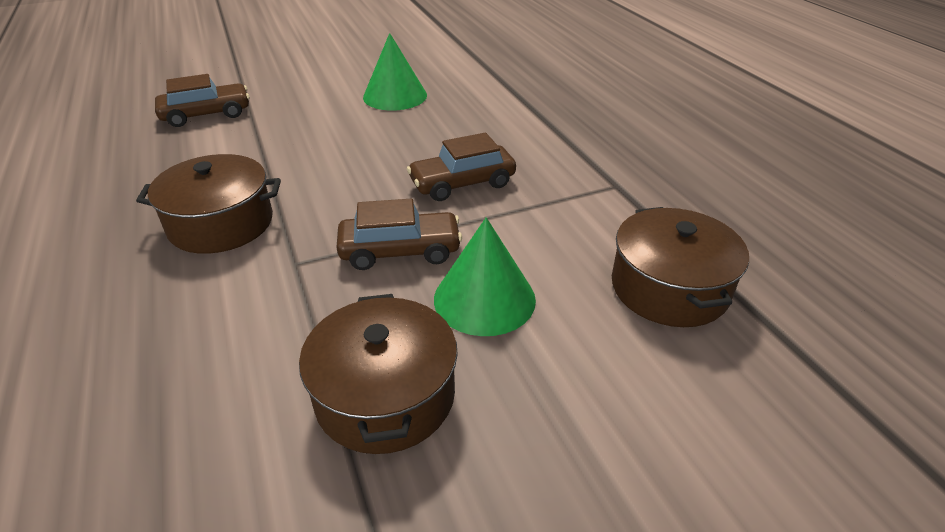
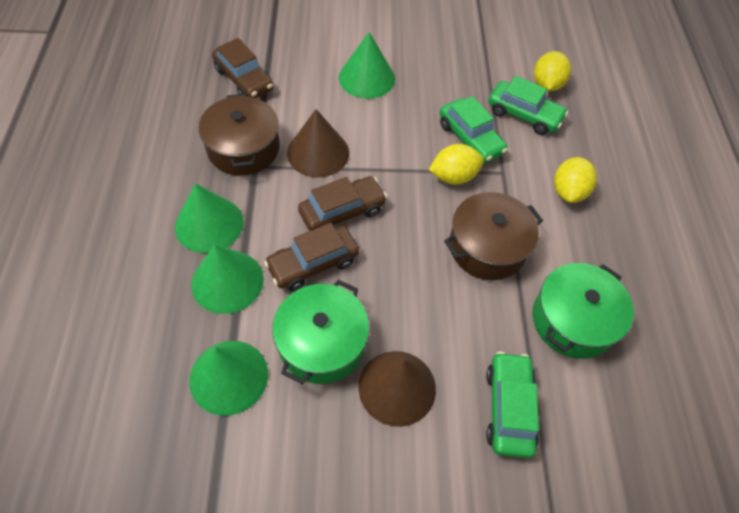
brown cone: none = 0 -> [287,109,349,177] [359,351,436,427] = 2
brown pot: [136,154,281,254] [299,294,458,454] [612,207,749,327] = 3 -> [198,94,279,175] [444,192,543,280] = 2
green car: none = 0 -> [440,96,508,163] [486,352,539,458] [488,76,568,135] = 3
green cone: [363,33,427,111] [434,217,536,336] = 2 -> [175,184,244,253] [189,341,268,416] [191,245,264,314] [339,32,395,99] = 4
green pot: none = 0 -> [272,280,369,384] [532,263,634,359] = 2
yellow lemon: none = 0 -> [429,144,484,185] [534,51,571,91] [554,157,597,203] = 3

